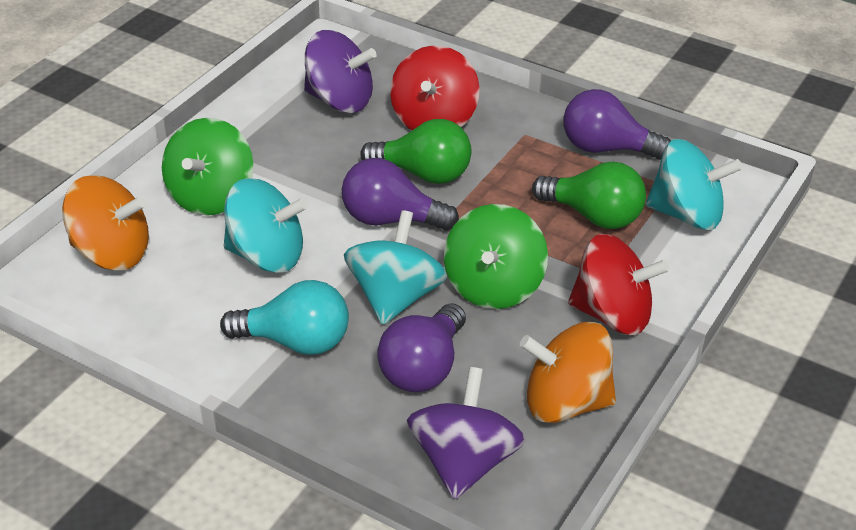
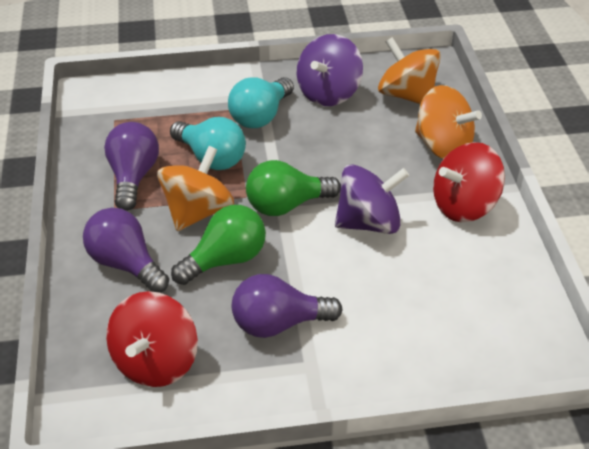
green spinning top: [162,118,253,216] [444,204,548,309] = 2 -> none = 0
orange spinning top: [62,175,149,270] [520,322,616,423] = 2 -> [157,146,234,231] [378,37,441,104] [415,85,482,159] = 3
turquoise light bulb: [220,280,349,355] = 1 -> [170,117,246,170] [228,77,294,128] = 2
turquoise spinning top: [224,178,308,273] [344,210,447,325] [646,139,742,230] = 3 -> none = 0

